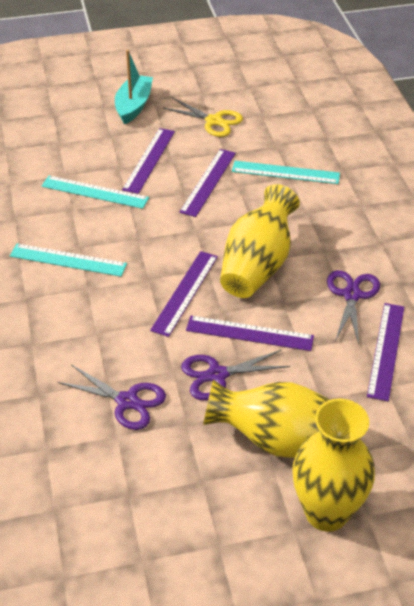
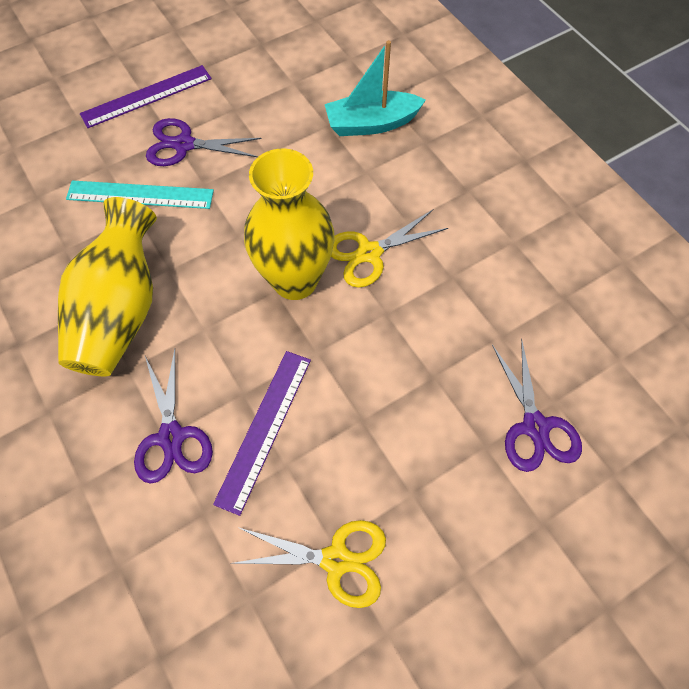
purple ruler: [122,128,175,194] [150,251,218,337] [179,149,236,217] [186,316,314,351] [367,303,404,401] = 5 -> [80,65,212,128] [213,351,311,516] = 2
turquoise ruler: [10,243,127,277] [41,176,149,209] [232,161,340,184] = 3 -> [66,180,214,209] = 1
yellow scissors: [163,98,243,137] = 1 -> [230,520,386,608] [331,210,448,288] = 2
yellow vase: [203,380,330,458] [220,184,300,298] [292,398,375,532] = 3 -> [58,197,157,376] [244,148,335,300] = 2

